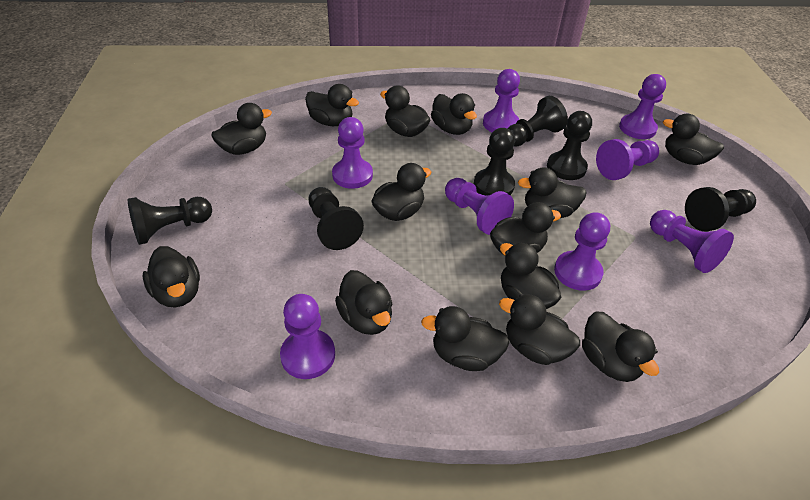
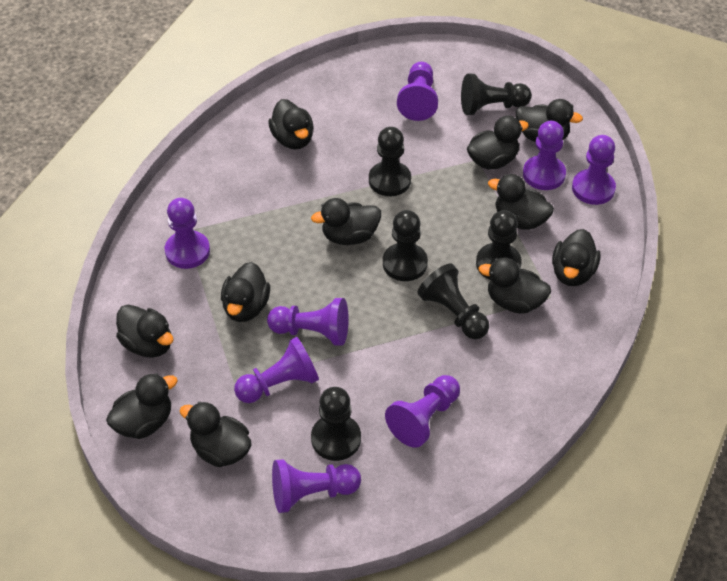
black duck: [143,246,200,307] [212,103,272,155] [305,84,359,126] [335,270,392,335] [371,163,431,221] [380,86,430,137] [421,306,510,371] [431,93,477,135] [490,202,561,256] [499,294,580,365] [500,243,561,309] [518,167,586,218] [582,312,659,382] [663,113,724,165] = 14 -> [106,373,178,439] [116,305,174,358] [180,402,251,467] [221,262,270,322] [268,99,314,149] [311,198,381,245] [467,116,529,170] [479,257,551,314] [488,174,554,230] [516,99,583,142] [552,229,600,286] = 11

